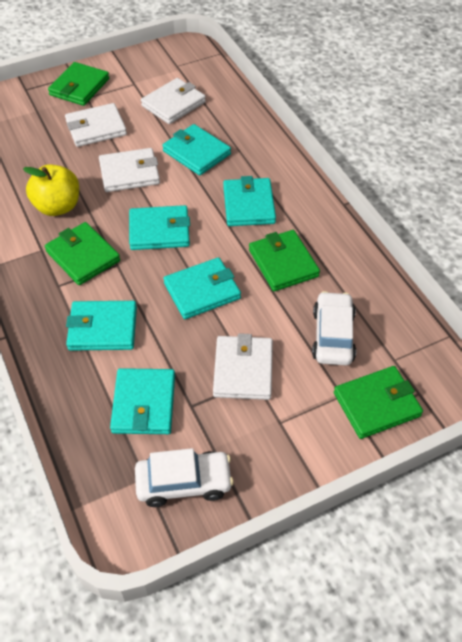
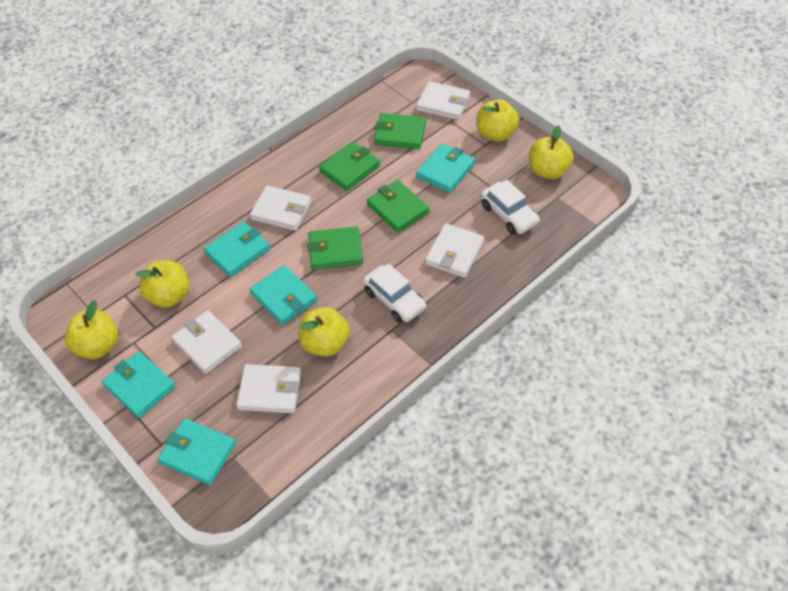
turquoise wallet: [66,301,137,351] [110,368,175,434] [129,205,190,250] [162,124,231,175] [164,257,241,319] [223,176,276,226] = 6 -> [102,351,176,418] [158,418,236,485] [204,221,270,277] [250,265,317,325] [416,144,475,193] = 5
white wallet: [65,103,127,147] [99,148,160,192] [141,78,206,124] [213,333,273,400] = 4 -> [172,310,242,374] [236,364,302,413] [250,186,312,231] [416,81,471,120] [425,223,484,278] = 5
yellow apple: [23,164,79,216] = 1 -> [65,300,118,359] [135,261,190,308] [299,307,350,357] [477,99,519,142] [529,125,574,179] = 5

